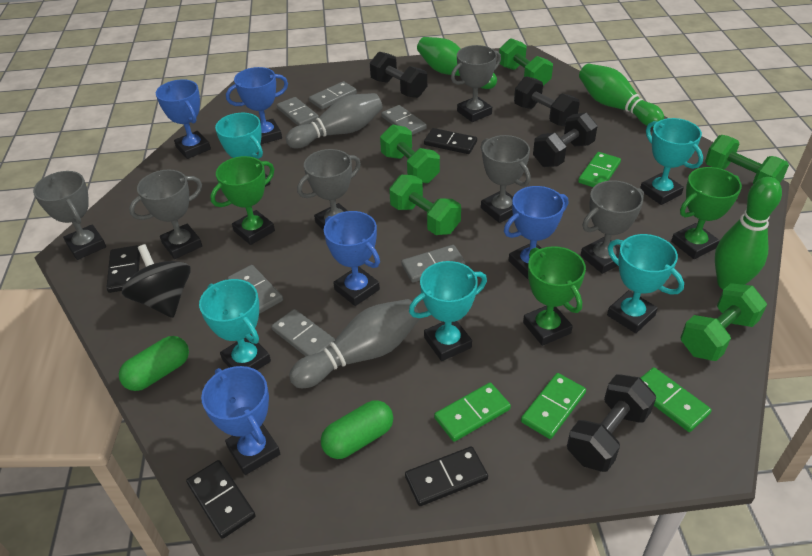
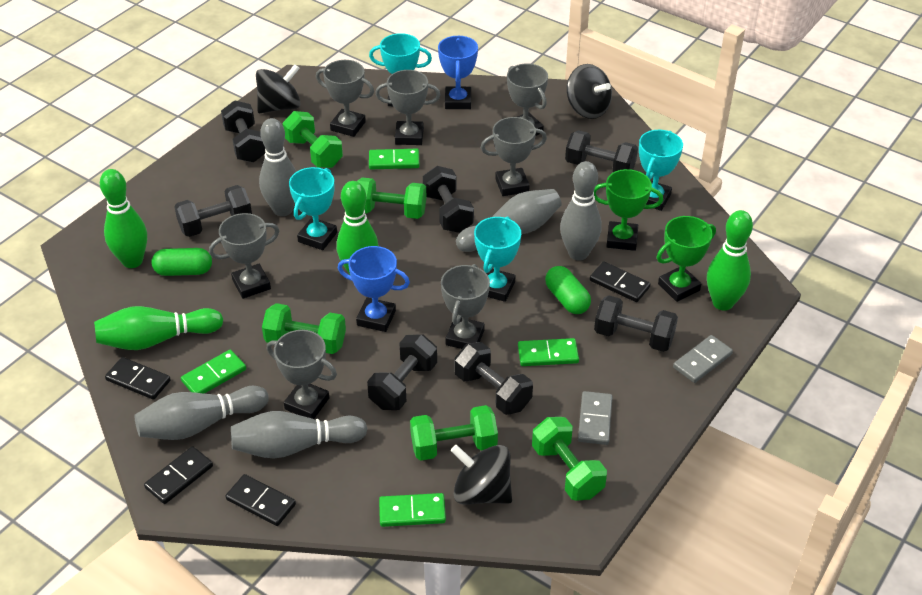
black dumbbell: [370,52,427,98] [514,76,580,126] [533,113,598,167] [567,374,656,472] = 4 -> [174,185,252,237] [221,100,265,162] [367,334,437,410] [423,166,474,233] [454,342,533,415] [565,130,638,172] [594,295,678,352] = 7
black spinning top: [122,244,191,318] = 1 -> [256,64,301,113] [451,445,512,505] [567,64,612,119] = 3
blue trophy: [156,79,211,159] [201,366,280,475] [226,67,288,145] [324,211,380,306] [504,186,568,279] = 5 -> [338,246,410,332] [438,36,478,109] = 2
green bowling pin: [417,37,497,89] [579,63,664,127] [715,177,782,290] = 3 -> [94,306,223,350] [100,169,147,268] [337,181,379,275] [707,210,753,311] = 4
green trophy: [210,156,275,245] [523,246,586,346] [671,167,742,259] = 3 -> [594,169,663,251] [657,216,716,302] = 2
grey bowling pin: [286,93,383,148] [289,299,420,388] = 2 -> [134,386,269,440] [231,411,367,459] [259,118,296,216] [456,189,562,252] [560,161,601,261] = 5
grey domino: [228,265,283,314] [272,309,335,356] [277,97,319,126] [309,81,357,109] [381,105,427,135] [401,245,466,282] = 6 -> [578,391,613,445] [673,335,733,383] = 2
grey trophy: [33,171,106,260] [129,170,202,259] [297,149,361,230] [451,45,501,122] [481,135,531,223] [581,180,644,274] = 6 -> [209,213,279,299] [267,330,337,419] [316,60,374,137] [375,70,441,145] [441,264,490,349] [481,117,547,196] [507,64,548,136] = 7
turquoise trophy: [199,279,271,370] [215,113,271,187] [409,261,487,361] [607,234,684,333] [640,118,703,205] = 5 -> [289,167,337,250] [369,33,432,106] [474,216,521,302] [639,130,683,211] = 4

